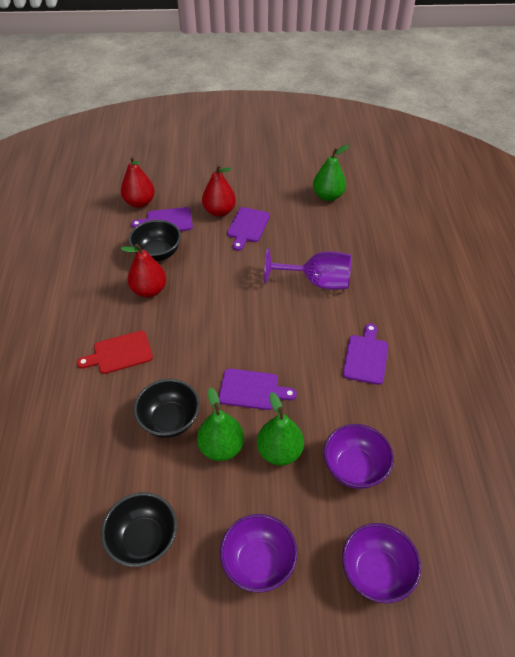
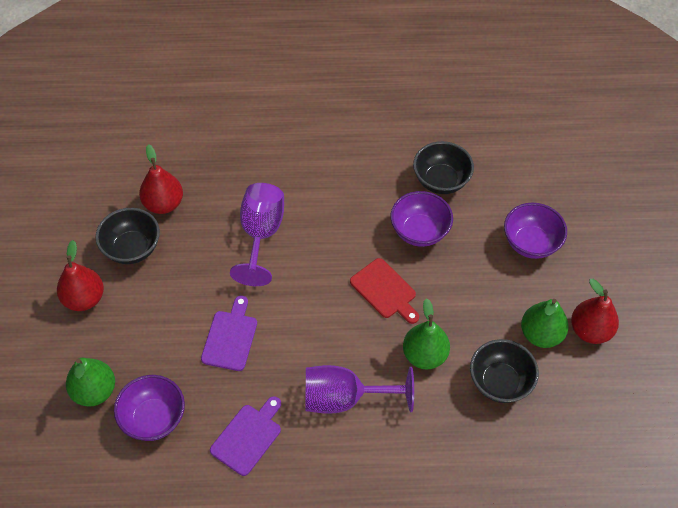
purple cutting board: [131,207,193,231] [219,368,297,410] [227,207,270,251] [343,323,388,385] = 4 -> [201,296,257,371] [210,396,281,476] = 2
purple goblet: [264,248,351,290] = 1 -> [230,183,284,286] [306,365,414,414] = 2

